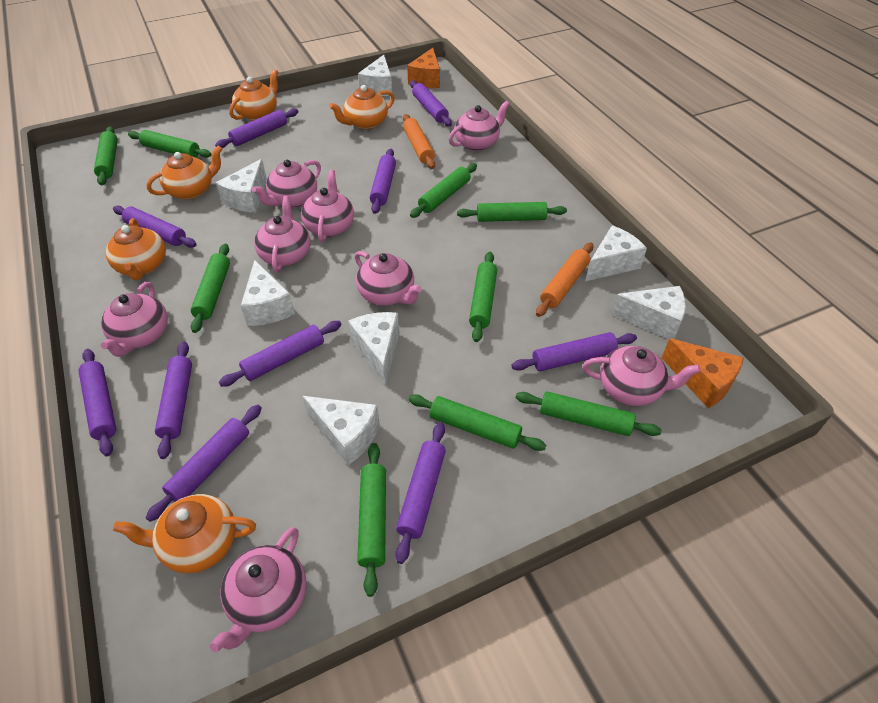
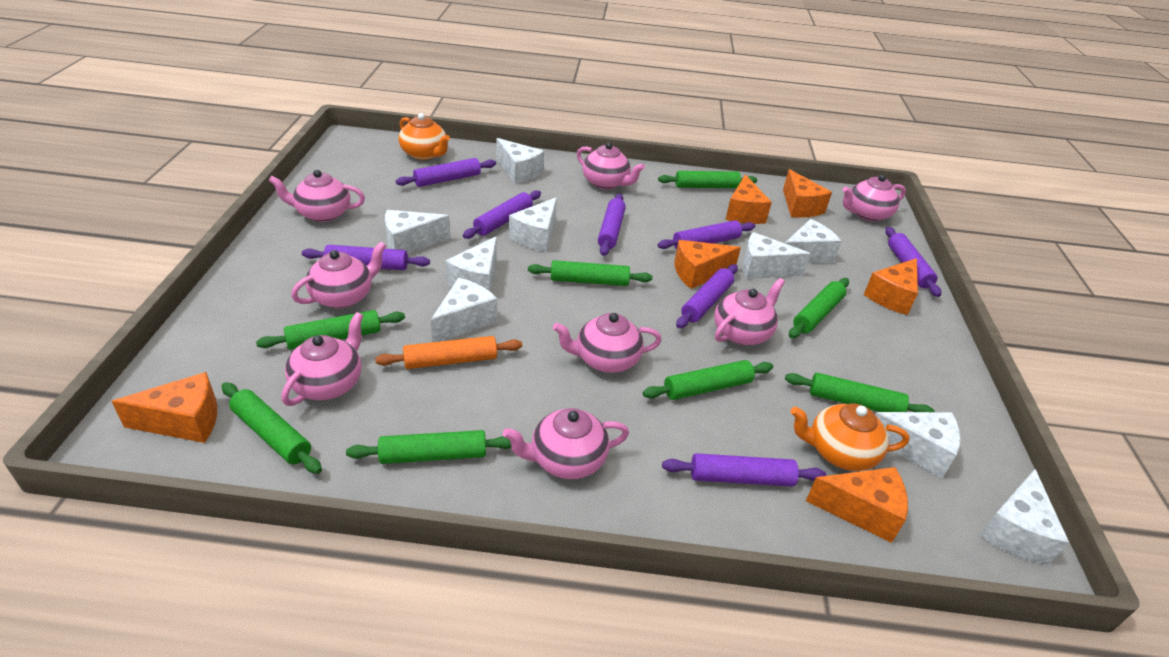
green rolling pin: [94,126,118,185] [128,130,212,158] [191,244,230,333] [357,443,386,597] [408,394,546,451] [410,163,477,218] [457,202,567,222] [469,252,497,342] [516,391,662,436] = 9 -> [222,382,322,474] [256,310,405,350] [346,430,511,464] [528,260,653,286] [643,360,773,400] [658,171,757,188] [785,373,935,412] [789,278,849,338] = 8
orange cheese: [407,48,440,88] [662,338,744,409] = 2 -> [112,372,217,443] [674,240,741,289] [725,174,772,224] [783,169,832,218] [806,467,908,543] [864,258,918,315] = 6
orange rolling pin: [403,114,435,169] [536,242,593,317] = 2 -> [375,336,522,369] = 1
orange teapot: [106,218,166,281] [113,494,256,573] [147,145,222,200] [229,69,278,121] [329,85,395,130] = 5 -> [398,113,450,160] [791,404,910,471] = 2
purple rolling pin: [79,349,116,456] [113,206,197,248] [146,405,262,522] [155,341,192,459] [215,108,299,148] [219,321,342,387] [370,149,396,214] [396,422,446,564] [410,80,452,126] [511,332,637,371] = 10 -> [302,245,430,270] [396,158,496,187] [463,190,541,239] [598,194,626,256] [658,220,755,249] [662,453,826,486] [676,264,738,328] [885,227,941,297] = 8
white cheese: [216,159,267,212] [241,260,295,326] [302,396,380,465] [348,312,399,385] [358,55,392,96] [585,225,647,281] [611,286,686,339] = 7 -> [385,210,450,254] [431,278,497,342] [445,236,497,292] [496,138,544,184] [509,198,557,252] [742,232,811,279] [785,219,841,263] [875,412,961,478] [980,469,1069,565] = 9

